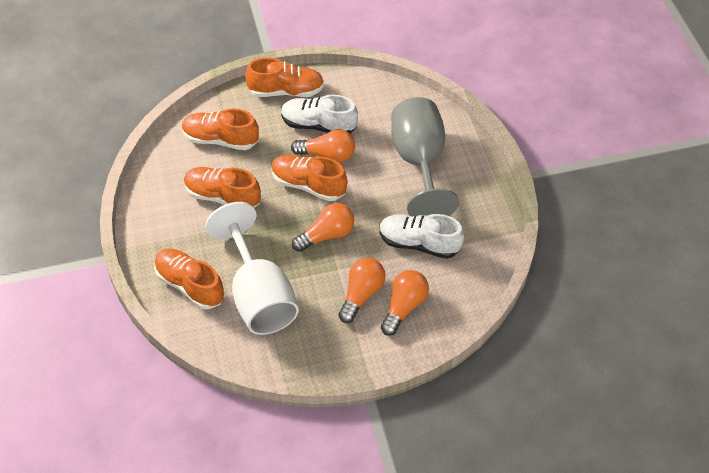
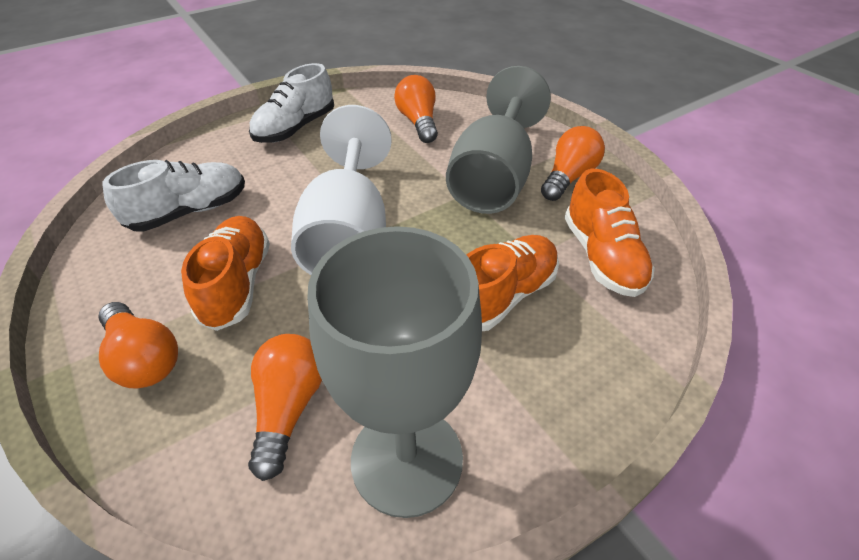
grey goblet: [391,97,459,216] = 1 -> [308,226,482,518] [446,66,551,214] = 2
orange shoe: [154,249,225,309] [182,108,259,150] [184,167,261,208] [245,57,324,97] [271,154,347,201] = 5 -> [181,216,270,331] [467,235,559,331] [565,169,655,297] = 3

